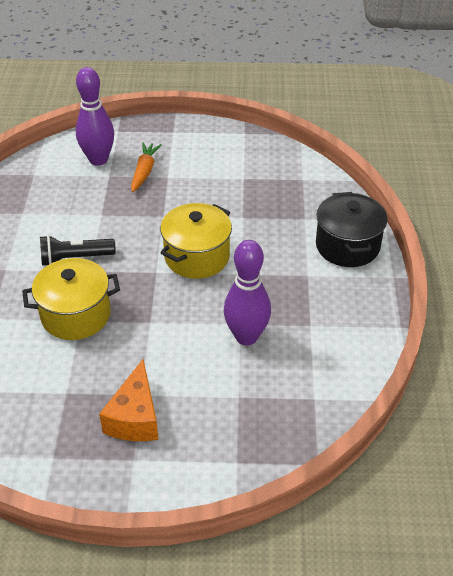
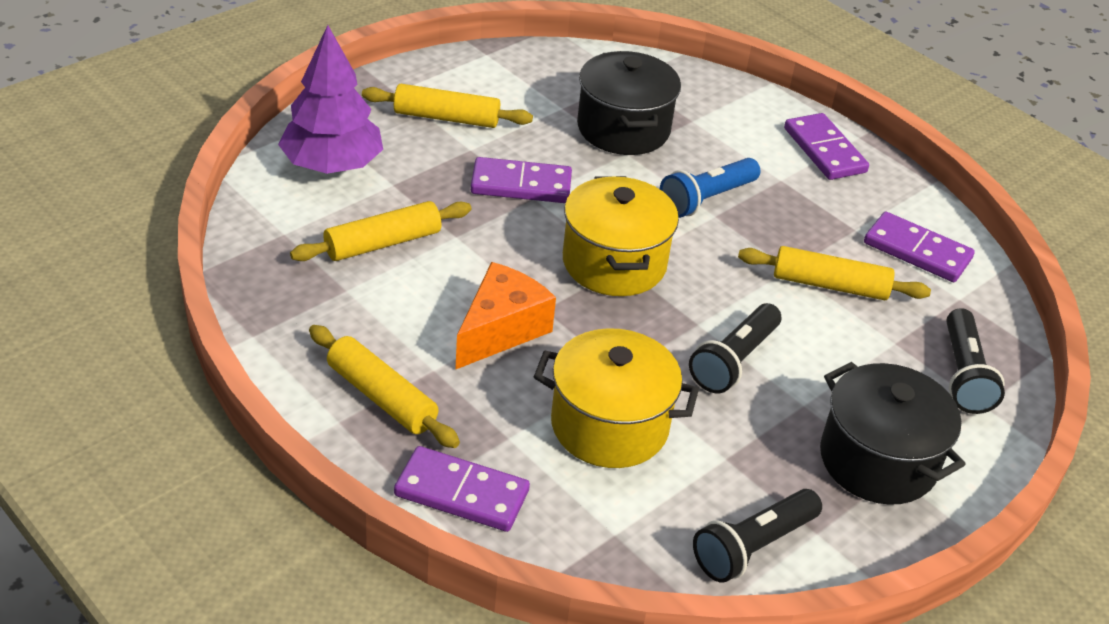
black flashlight: [40,235,116,266] = 1 -> [689,303,781,393] [693,489,822,583] [946,308,1005,414] = 3
black pot: [316,192,387,267] = 1 -> [577,51,681,155] [820,362,966,505] = 2
blue flashlight: none = 0 -> [660,158,760,218] = 1
orange carrot: [131,142,162,192] = 1 -> none = 0
purple bowling pin: [76,67,114,166] [224,240,271,345] = 2 -> none = 0
purple domino: none = 0 -> [394,446,530,532] [471,157,572,203] [784,113,869,180] [864,212,975,282] = 4
purple tree: none = 0 -> [278,25,383,174] = 1
yellow rolling pin: none = 0 -> [290,201,471,261] [309,325,460,448] [362,84,533,128] [738,246,931,300] = 4

